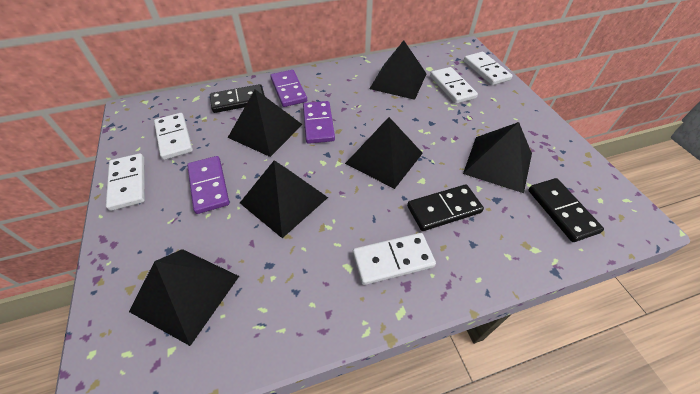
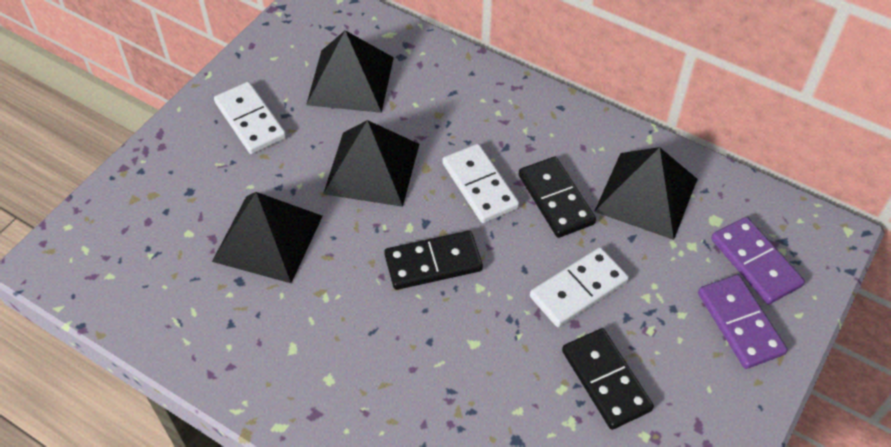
black pyramid: [129,249,239,346] [228,89,303,157] [240,160,328,238] [345,117,423,189] [369,40,426,100] [463,122,532,193] = 6 -> [212,192,323,283] [306,30,394,113] [323,120,419,207] [594,147,697,240] = 4
purple domino: [187,156,229,214] [271,70,307,107] [303,101,335,144] = 3 -> [698,275,788,369] [711,217,805,304] = 2
white domino: [106,153,145,211] [154,113,193,160] [353,233,436,285] [430,67,478,104] [464,52,513,85] = 5 -> [214,82,286,154] [442,144,520,223] [530,247,629,327] = 3

